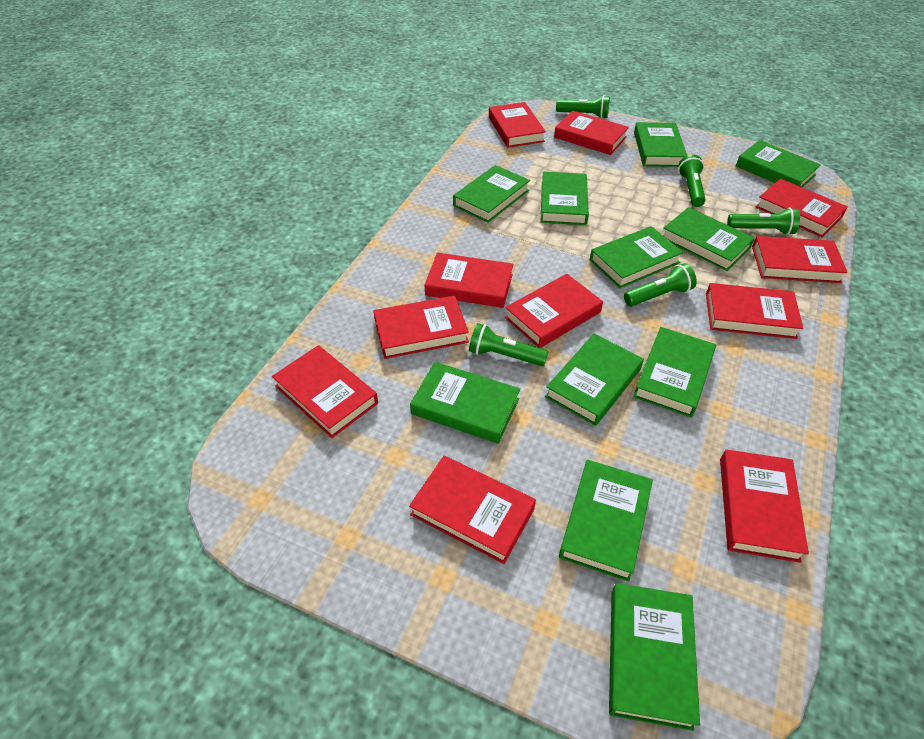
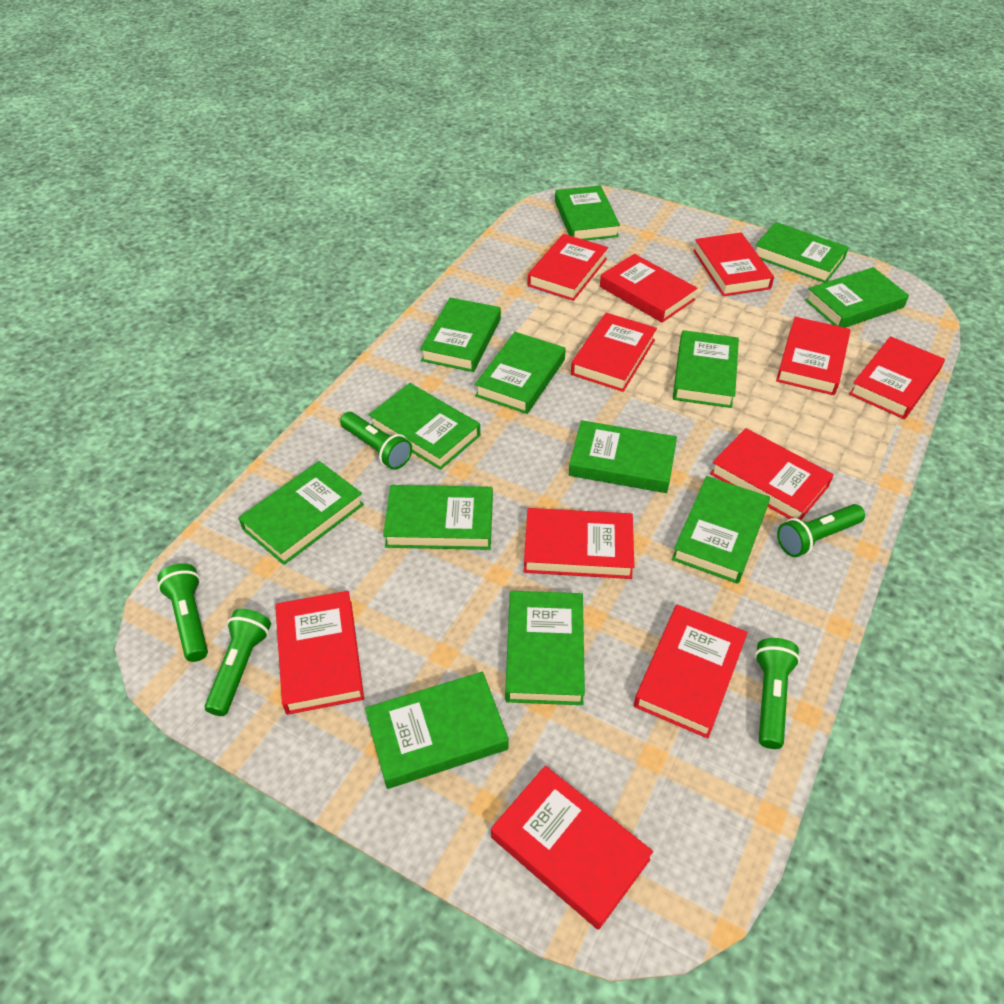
green book: [410,362,520,444] [453,165,530,223] [541,172,589,225] [545,334,644,426] [559,460,653,582] [590,226,683,288] [609,583,700,731] [633,327,716,417] [634,122,687,167] [663,207,755,271] [736,140,821,187] = 11 -> [238,461,364,565] [365,672,509,789] [369,383,480,470] [383,485,493,550] [420,297,501,372] [475,332,566,414] [505,591,585,705] [555,185,620,240] [569,420,677,493] [672,476,770,584] [673,330,739,408] [755,222,849,283] [805,267,909,328] = 13

